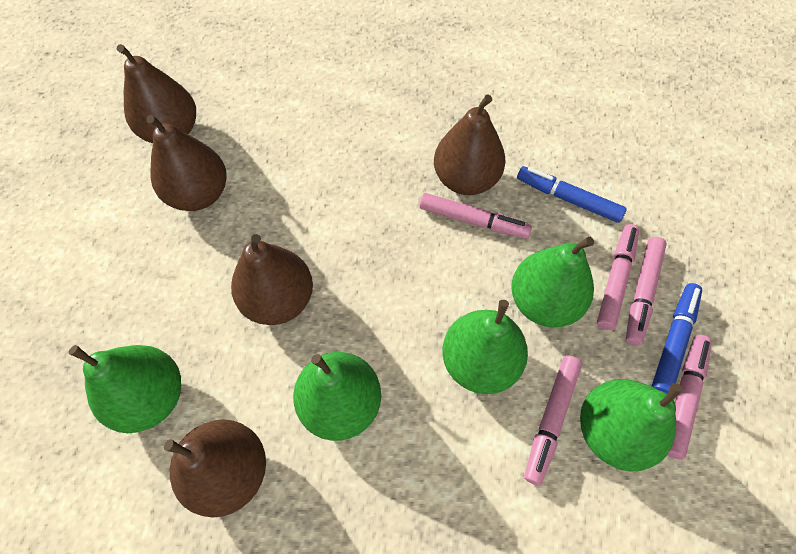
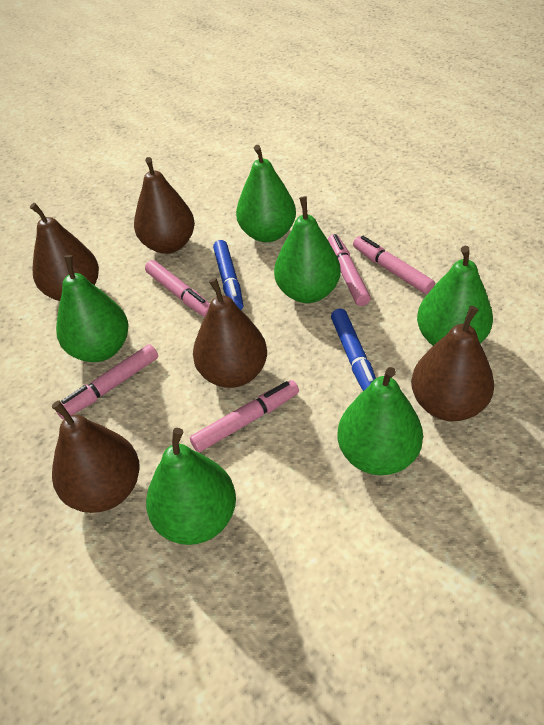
green pear: [68,345,181,433] [293,352,381,441] [442,300,528,394] [511,237,594,327] [580,379,683,472] = 5 -> [56,255,129,362] [146,428,236,545] [236,145,296,242] [274,196,341,303] [338,367,423,475] [417,246,493,346] = 6

